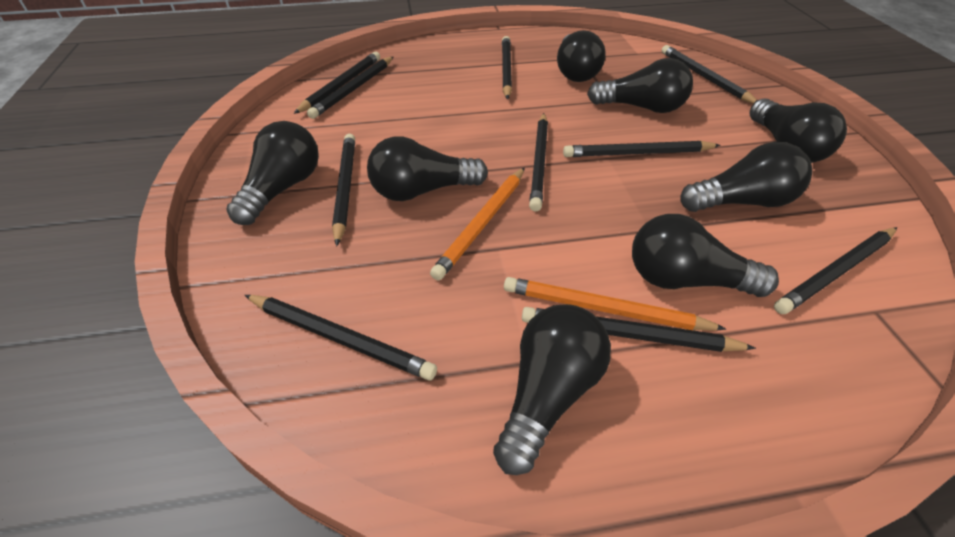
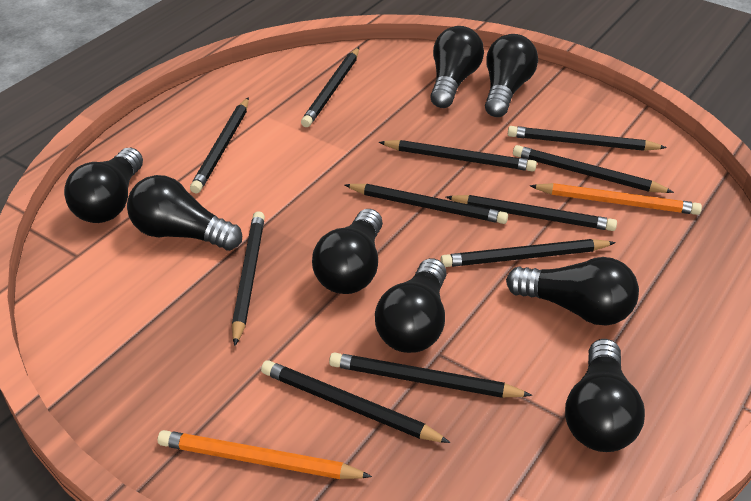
black pencil: [245,295,437,380] [294,52,380,114] [307,57,393,119] [332,134,355,246] [502,36,512,100] [522,307,756,352] [529,113,548,211] [563,141,721,157] [662,45,758,104] [774,227,897,314] = 10 -> [190,97,249,193] [232,211,265,346] [261,360,450,443] [301,47,359,127] [329,353,532,398] [345,184,508,224] [379,140,537,172] [440,239,616,267] [446,195,617,231] [508,126,667,151] [513,145,674,193] = 11

